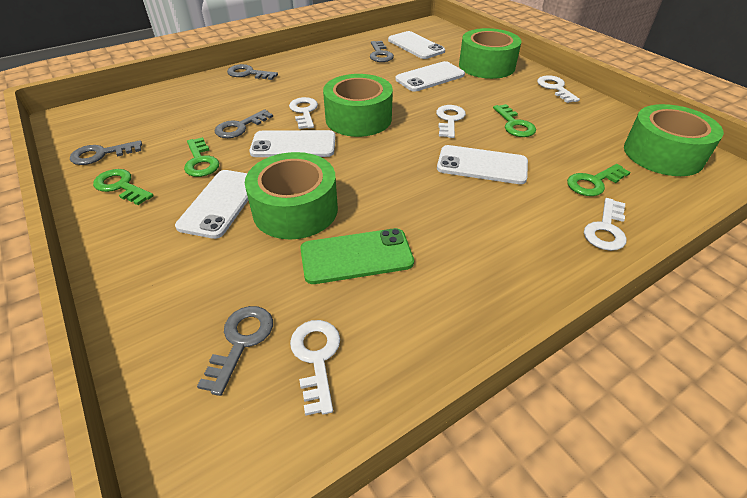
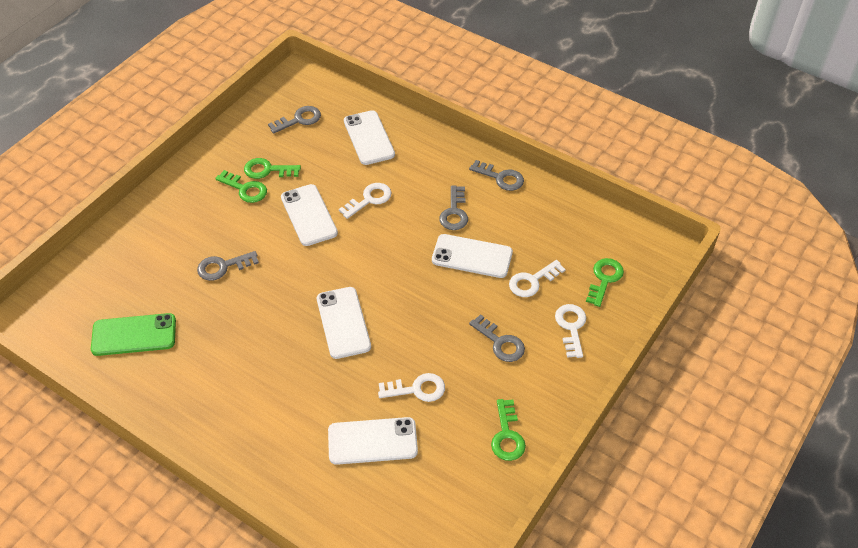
green tape: [245,152,338,239] [323,74,393,137] [459,28,521,79] [624,104,724,176] = 4 -> none = 0
white key: [289,97,318,129] [290,320,340,416] [436,105,466,138] [537,75,580,103] [584,198,627,251] = 5 -> [339,183,392,219] [378,373,445,402] [509,260,566,297] [555,304,586,358] = 4

